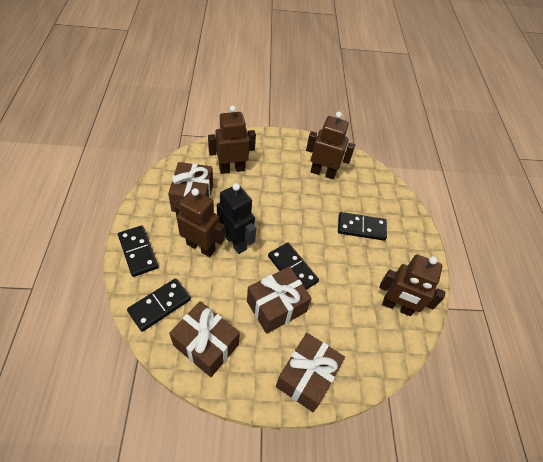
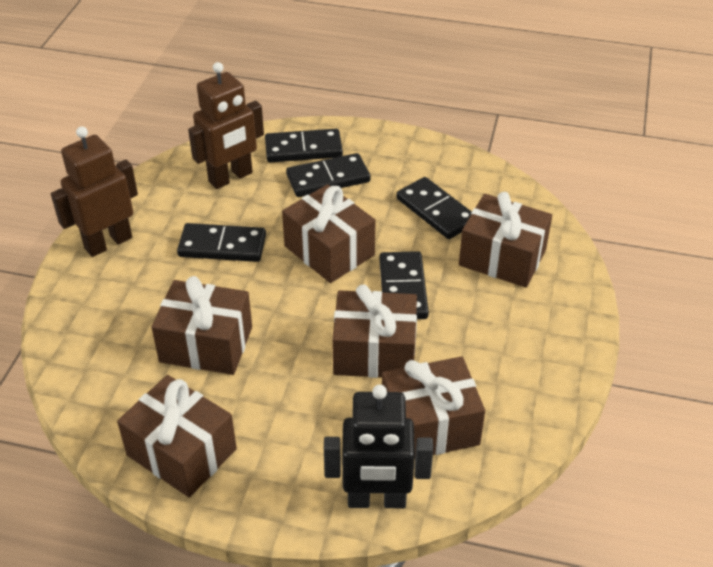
black domino: [118,226,158,277] [127,278,191,332] [268,243,319,290] [338,212,387,241] = 4 -> [177,223,266,262] [265,129,343,162] [286,153,371,197] [379,251,429,319] [396,177,472,239] = 5
brown gift: [168,162,213,212] [169,301,240,377] [247,266,312,334] [276,333,345,412] = 4 -> [117,375,237,497] [151,276,252,375] [282,184,375,283] [332,284,417,378] [382,357,485,455] [459,192,552,288] = 6
brown robot: [175,188,225,257] [208,106,256,174] [306,112,355,180] [379,255,446,316] = 4 -> [51,126,138,257] [188,62,264,189] = 2

